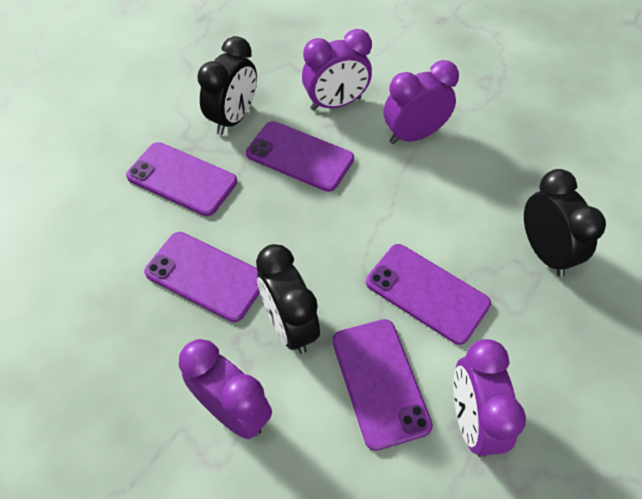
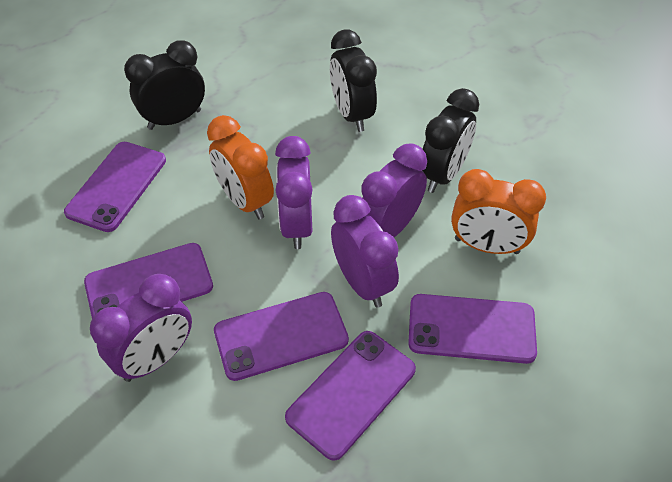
orange clock: none = 0 -> [207,115,274,220] [451,169,546,254] = 2

